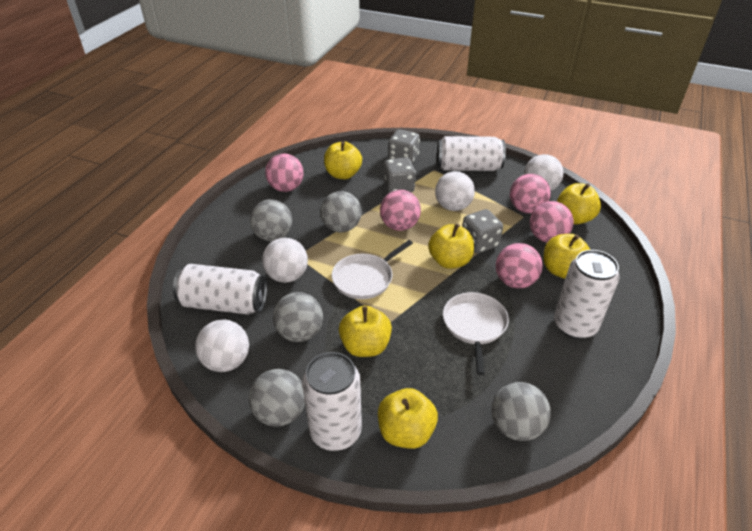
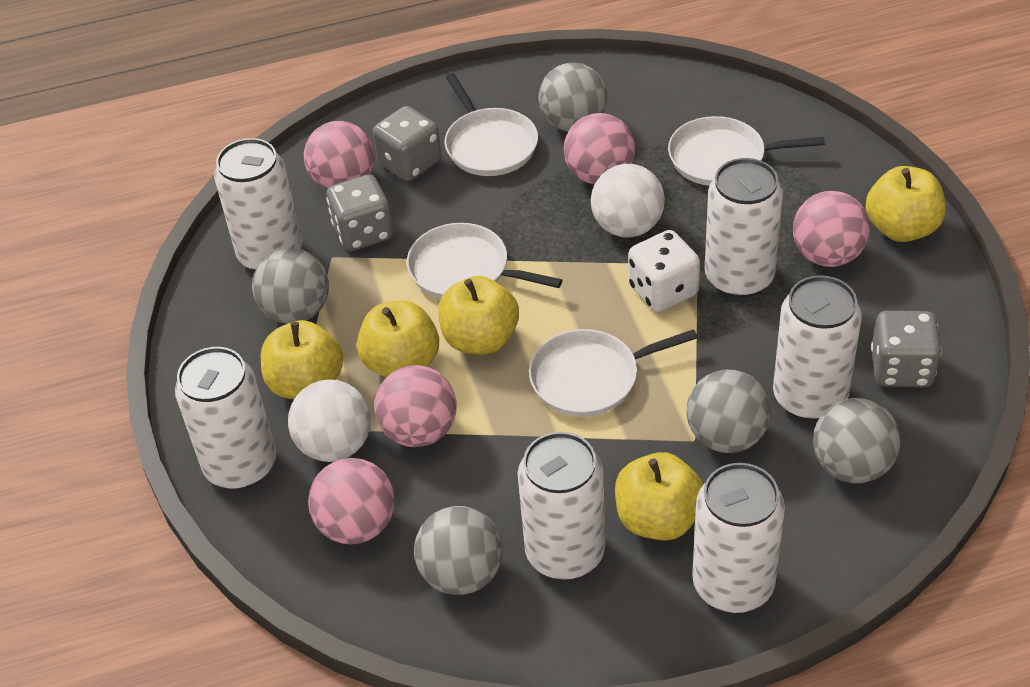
white ball: [195,320,249,372] [262,238,308,283] [435,171,475,211] [524,154,564,191] = 4 -> [288,379,371,462] [591,164,665,238] = 2
white can: [173,264,267,315] [302,352,362,451] [437,136,506,171] [554,250,620,339] = 4 -> [175,347,276,489] [214,138,302,271] [518,432,605,580] [692,463,785,613] [705,158,783,298] [773,275,862,420] = 6
white dice: none = 0 -> [628,230,700,312] = 1
white pan: [332,240,413,299] [443,292,509,375] = 2 -> [407,223,562,299] [444,73,538,176] [529,329,698,417] [668,116,825,186] = 4
yellow apple: [324,141,362,179] [339,306,392,357] [378,388,438,449] [428,224,474,269] [544,234,590,279] [557,183,601,224] = 6 -> [261,320,343,399] [357,300,439,377] [438,276,519,355] [615,452,703,541] [866,166,946,242] = 5

